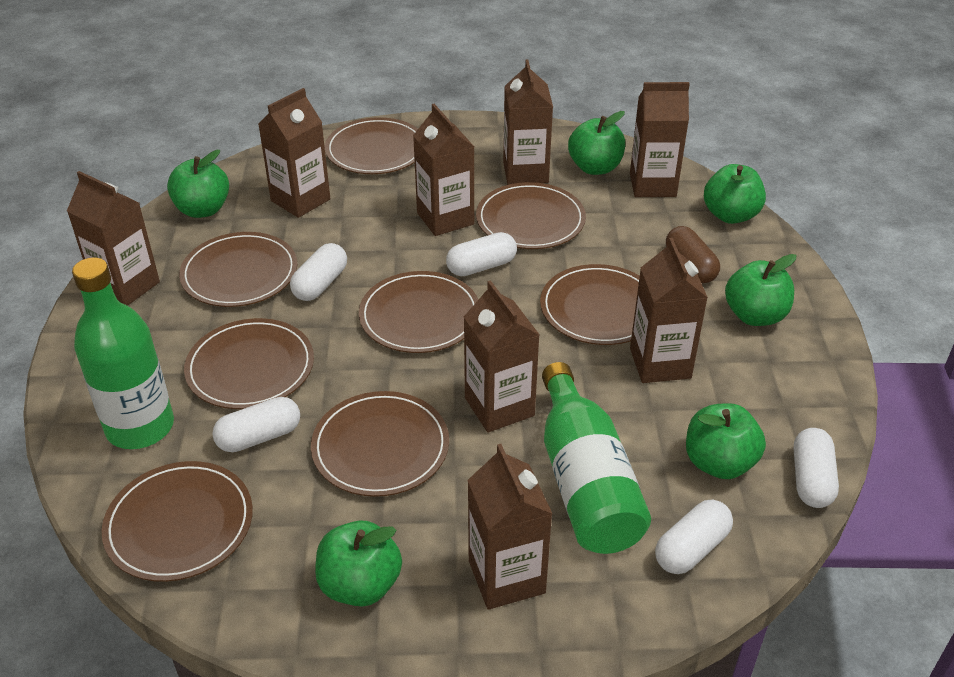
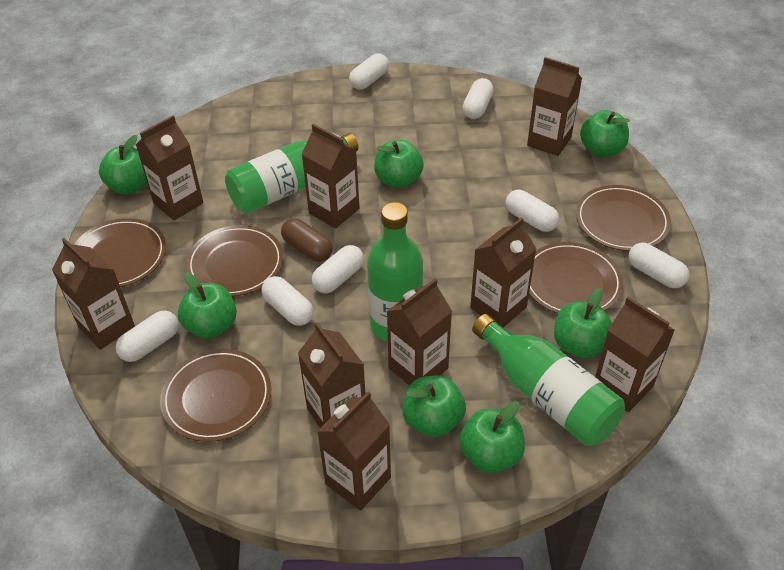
brown carton: [67,171,160,306] [258,88,330,218] [413,104,474,236] [464,280,540,432] [467,444,552,610] [503,60,553,185] [630,82,690,197] [630,238,708,383] = 8 -> [52,238,135,350] [136,116,203,221] [298,322,365,428] [302,124,359,228] [317,392,391,511] [387,278,452,386] [470,217,536,327] [527,57,582,156] [595,297,675,412] = 9
brown plate: [102,461,253,582] [179,232,297,307] [184,318,314,409] [311,391,449,497] [325,117,418,174] [359,271,478,353] [476,182,586,249] [540,264,640,345] = 8 -> [74,218,166,287] [160,349,272,442] [186,225,283,297] [529,242,623,314] [576,185,671,251] = 5
green apple: [167,150,229,218] [315,520,402,607] [568,111,625,175] [686,403,766,479] [704,164,766,224] [725,254,796,326] = 6 -> [99,135,147,195] [178,272,237,339] [374,140,424,188] [402,375,466,437] [459,401,525,473] [554,288,612,359] [580,110,630,157] = 7
green bottle: [72,257,174,449] [542,362,651,554] = 2 -> [225,133,358,213] [367,202,423,341] [472,314,625,446] = 3
white capsule: [212,397,300,452] [290,243,347,301] [446,232,517,276] [655,500,733,574] [794,428,839,508] = 5 -> [115,310,179,362] [261,276,313,326] [312,245,364,294] [349,53,389,90] [462,78,494,119] [505,190,559,232] [628,243,689,288] = 7

